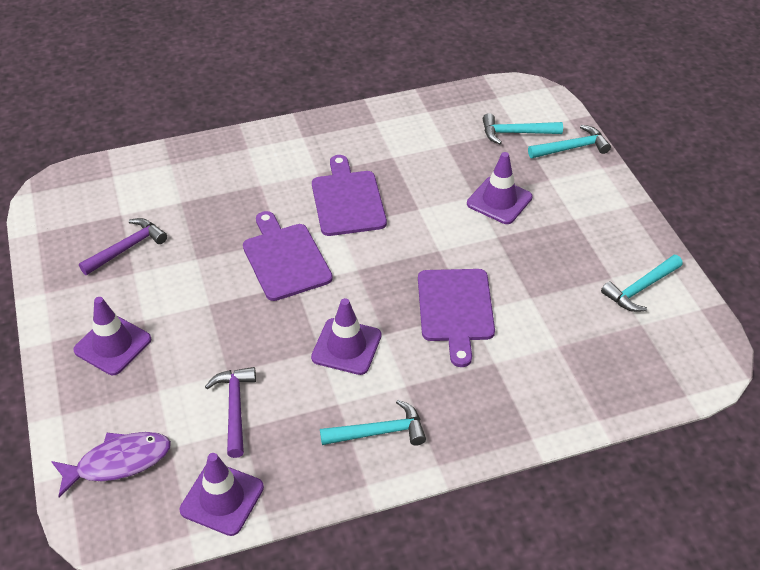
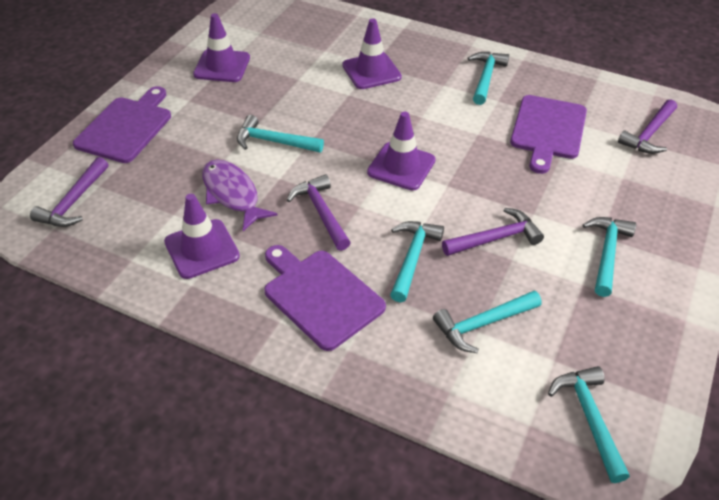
purple hammer: [79,218,167,275] [205,367,256,458] = 2 -> [30,157,108,227] [287,175,351,251] [442,208,544,256] [618,99,677,154] = 4
turquoise hammer: [320,400,426,446] [483,113,563,144] [528,125,611,158] [601,255,683,312] = 4 -> [237,115,324,153] [390,221,444,302] [433,291,542,353] [467,52,509,105] [548,366,630,483] [583,217,636,297] = 6

